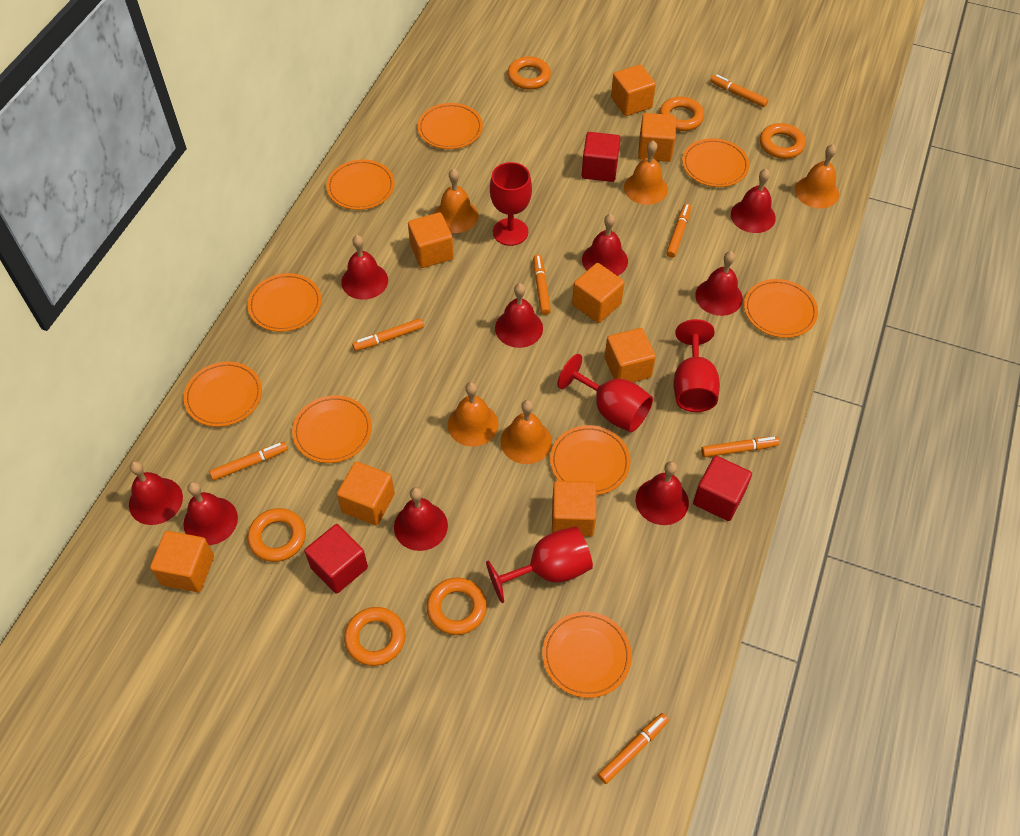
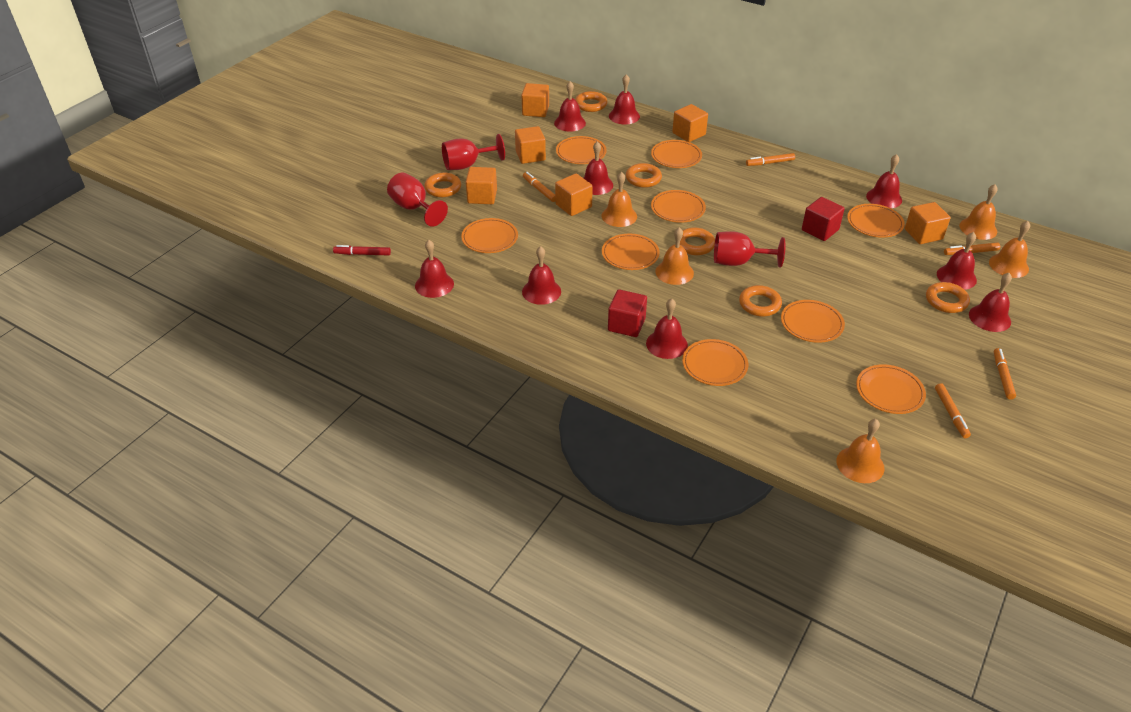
orange cube: [150,531,214,592] [337,461,395,526] [408,212,454,268] [552,481,596,537] [572,263,625,323] [605,328,656,382] [611,64,656,116] [638,113,676,162] = 8 -> [466,167,497,204] [515,126,546,164] [521,83,549,117] [555,174,593,216] [672,104,708,142] [905,202,951,244] = 6
orange marker: [209,442,288,481] [352,318,424,351] [533,255,551,315] [598,713,669,784] [666,203,691,258] [701,436,780,457] [710,75,768,107] = 7 -> [523,172,555,202] [746,153,795,166] [935,383,971,438] [944,243,1000,255] [994,348,1016,400] = 5
red cube: [304,524,368,594] [581,132,620,182] [693,456,752,521] = 3 -> [608,289,647,337] [802,197,845,241] = 2
red goblet: [486,527,593,603] [490,162,532,246] [557,354,653,432] [673,319,720,412] = 4 -> [387,173,448,227] [442,134,505,170] [714,231,786,267] = 3
red marker: none = 0 -> [333,245,391,256] = 1

